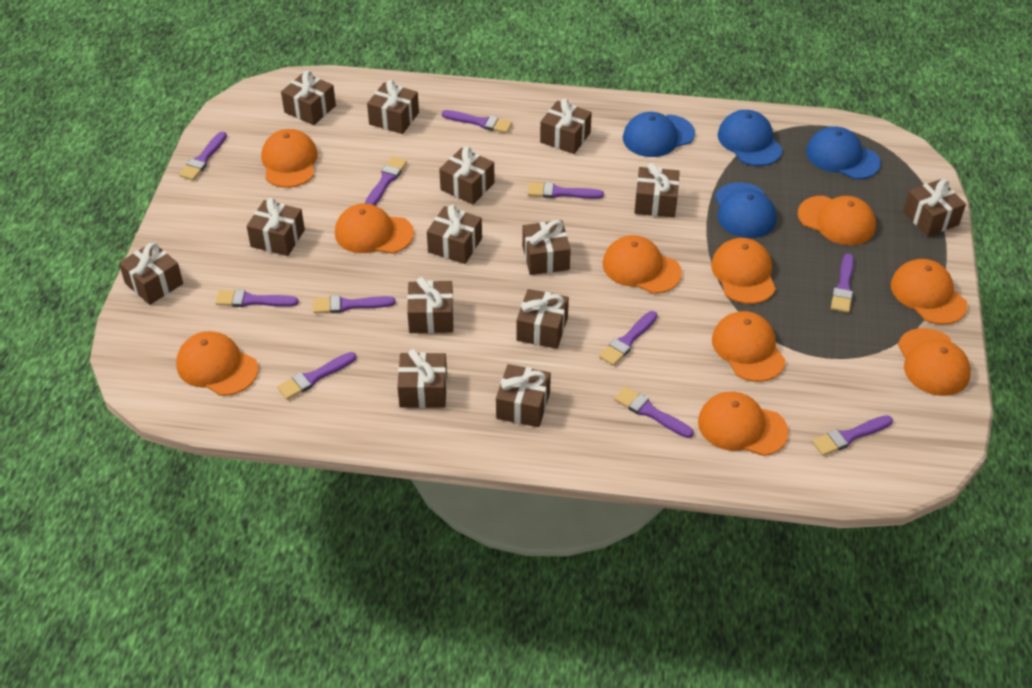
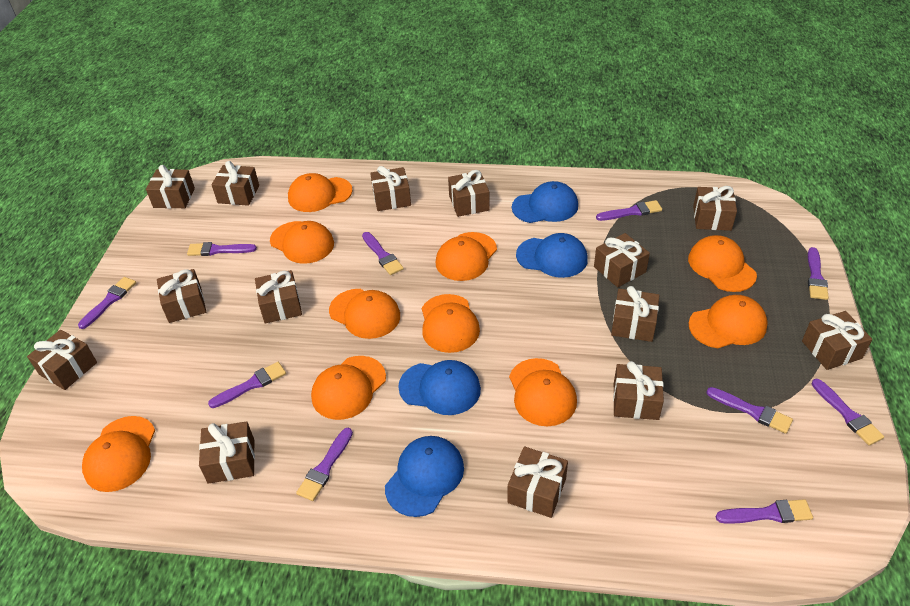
purple brush: [179,131,227,180] [215,289,299,307] [277,352,356,400] [313,295,396,314] [365,157,407,205] [442,110,512,133] [527,182,604,199] [599,311,658,366] [614,387,694,438] [812,415,893,456] [831,253,854,313] = 11 -> [78,277,136,329] [187,242,257,256] [208,362,286,408] [296,428,353,501] [362,232,404,275] [596,200,662,221] [706,387,793,434] [715,499,813,524] [808,247,829,300] [812,379,884,445] = 10

